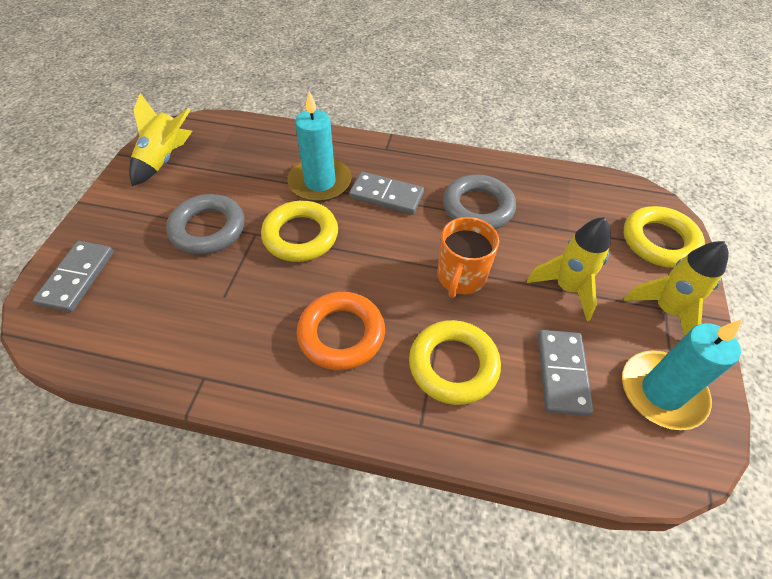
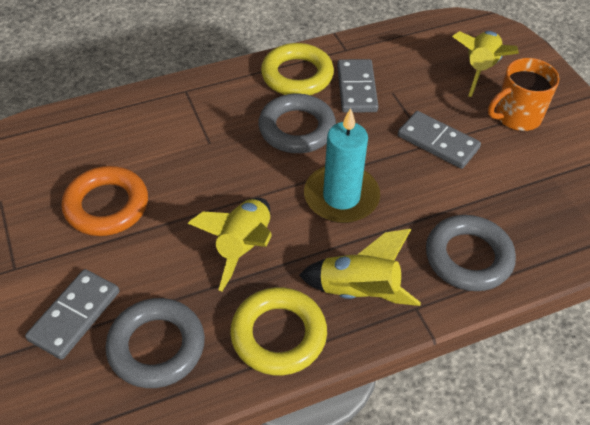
grey ring: [166,194,245,255] [443,174,516,229] = 2 -> [106,298,205,388] [258,94,336,153] [426,215,516,291] = 3
turquoise candle: [287,91,352,202] [622,319,742,430] = 2 -> [304,108,380,223] = 1
yellow ring: [261,201,338,262] [409,320,501,405] [624,206,705,268] = 3 -> [230,287,327,375] [261,43,334,95] = 2

